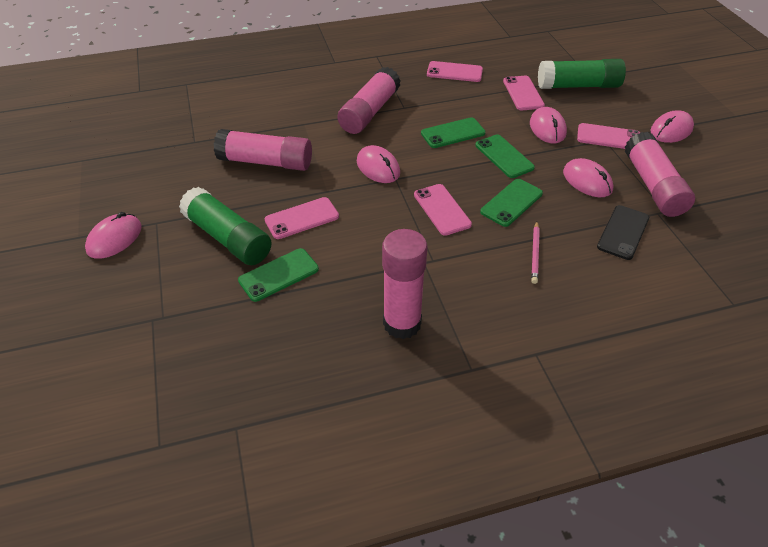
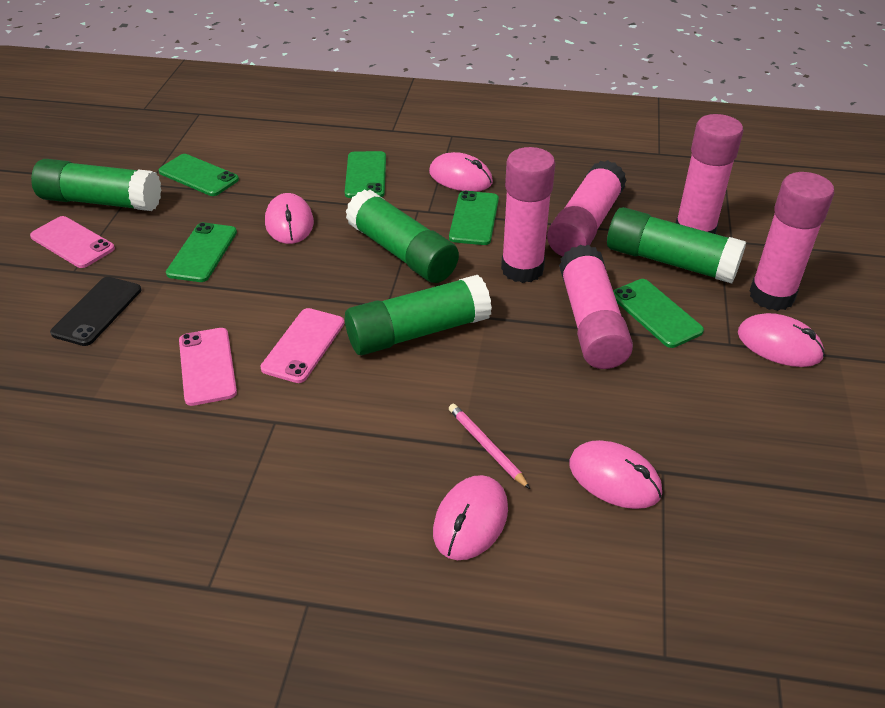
green glue stick: [179,187,272,265] [538,59,626,89] = 2 -> [31,159,161,211] [345,275,492,355] [346,189,459,283] [607,207,746,284] = 4
green phone: [238,248,319,302] [421,117,486,148] [475,135,535,178] [480,179,543,227] = 4 -> [159,154,239,196] [166,222,237,282] [345,151,386,198] [449,191,499,245] [613,279,704,348] = 5
pink glue stick: [214,129,312,171] [337,67,401,134] [382,229,428,339] [625,132,695,217] = 4 -> [501,147,555,283] [547,160,627,256] [559,245,633,369] [676,114,743,234] [750,172,834,311] = 5
pink phone: [265,197,339,239] [414,184,472,236] [427,61,483,82] [503,76,545,110] [577,123,640,149] = 5 -> [30,216,115,268] [179,328,237,406] [260,308,344,383] = 3

